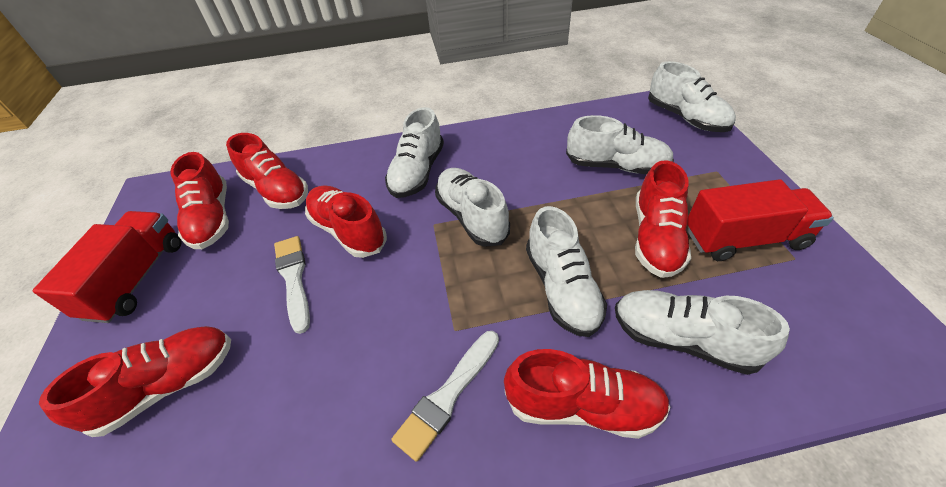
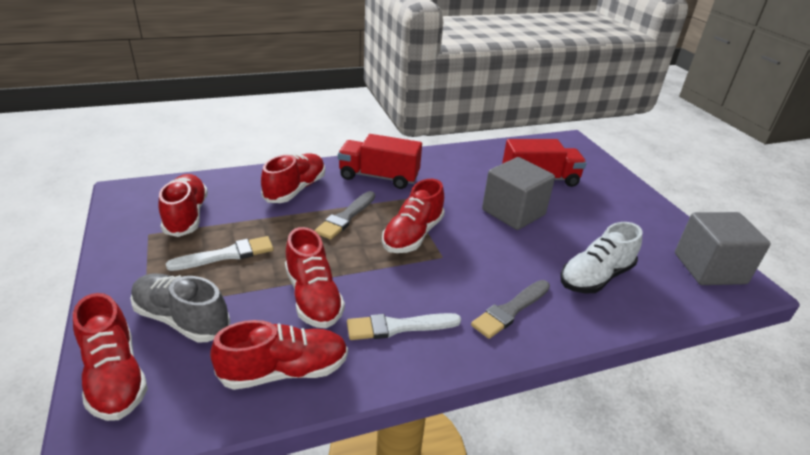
grey brush: none = 0 -> [315,191,375,240] [471,280,550,339] = 2
grey cube: none = 0 -> [482,157,555,230] [675,212,771,285] = 2
grey shoe: none = 0 -> [130,274,230,343] = 1
white shoe: [385,107,444,198] [435,168,510,247] [526,206,607,337] [566,115,674,175] [615,290,790,375] [648,61,736,132] = 6 -> [560,222,642,293] = 1

